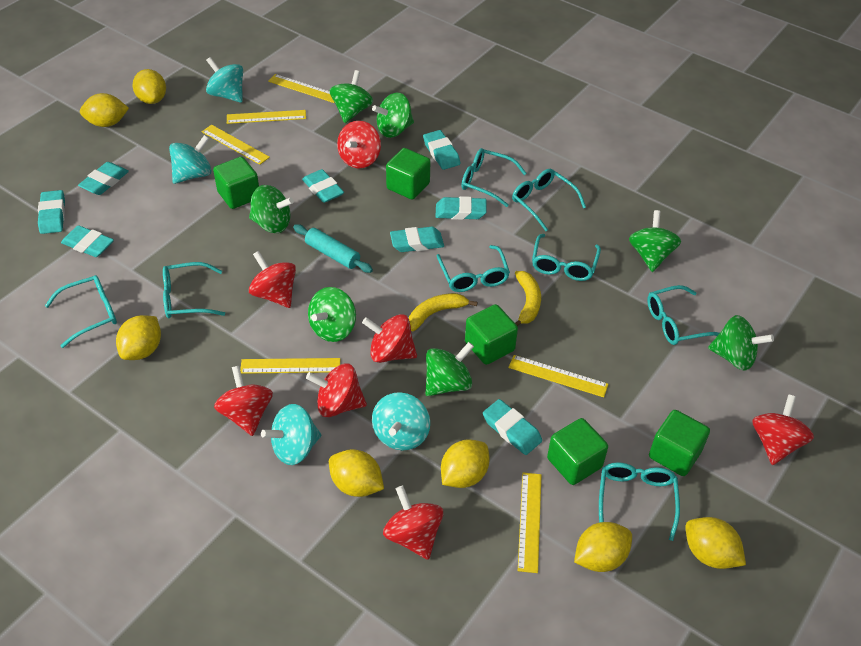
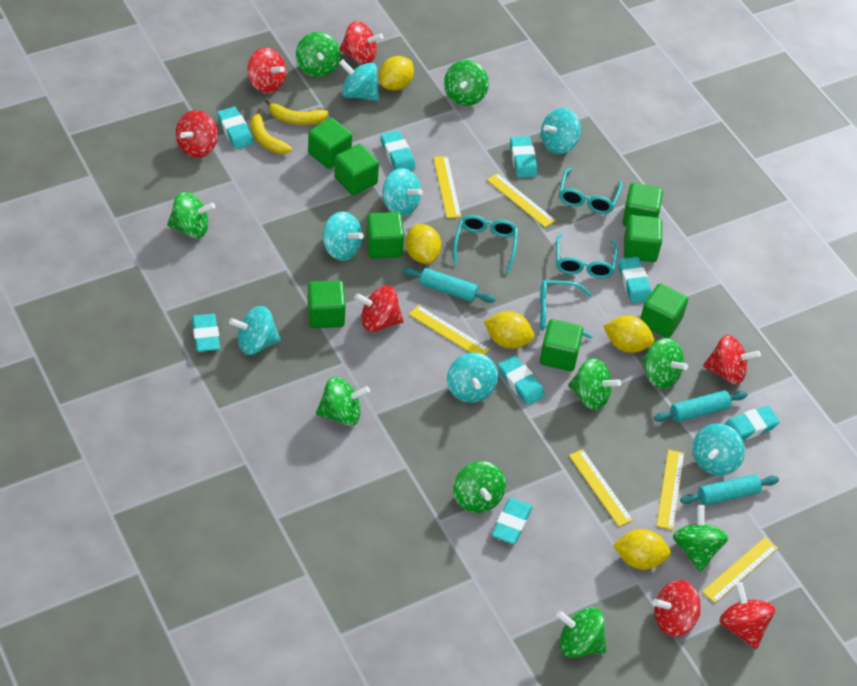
green cube: [213,157,259,209] [386,148,430,200] [465,304,518,365] [547,418,608,485] [649,410,710,476] = 5 -> [307,281,346,328] [308,118,352,169] [335,144,379,195] [366,212,404,259] [540,319,583,371] [622,183,663,226] [624,215,662,262] [640,284,688,338] = 8
green spinning top: [249,185,294,233] [308,287,356,342] [330,70,373,123] [372,93,414,138] [425,342,474,396] [629,210,681,272] [708,315,774,371] = 7 -> [167,192,215,238] [296,32,340,77] [316,377,370,426] [444,60,489,106] [453,461,506,513] [556,607,607,658] [568,358,621,410] [642,338,688,389] [673,505,729,572] = 9
turquoise glasses: [45,275,117,348] [163,262,225,318] [437,245,510,292] [461,148,527,207] [512,169,586,231] [532,234,601,281] [599,462,680,541] [647,285,719,345] = 8 -> [453,215,518,273] [540,280,593,338] [556,234,618,278] [559,168,623,214] = 4
turquoise rolling pin: [293,224,373,273] = 1 -> [403,267,496,303] [654,390,747,422] [680,474,779,505] = 3
turquoise spinning top: [169,135,212,184] [206,57,243,103] [261,404,321,465] [372,392,430,450] = 4 -> [229,306,281,355] [323,212,364,261] [339,59,379,101] [382,168,423,216] [447,353,498,403] [541,108,581,154] [692,423,745,476] = 7
yellow lemon: [80,93,129,127] [116,315,161,360] [133,69,166,104] [329,449,384,497] [441,439,490,488] [574,522,632,572] [685,517,746,569] = 7 -> [379,56,414,91] [405,224,441,264] [484,311,534,349] [603,316,654,353] [613,529,671,570] = 5

